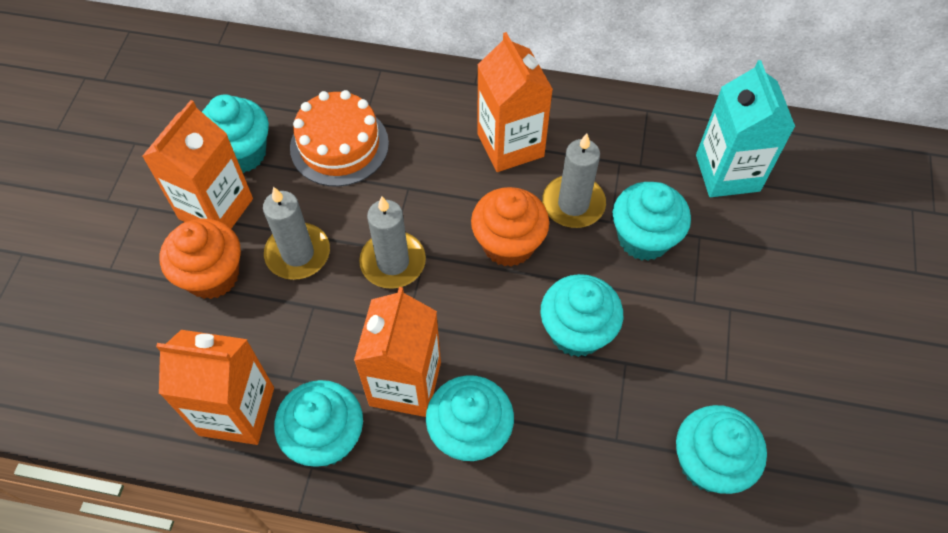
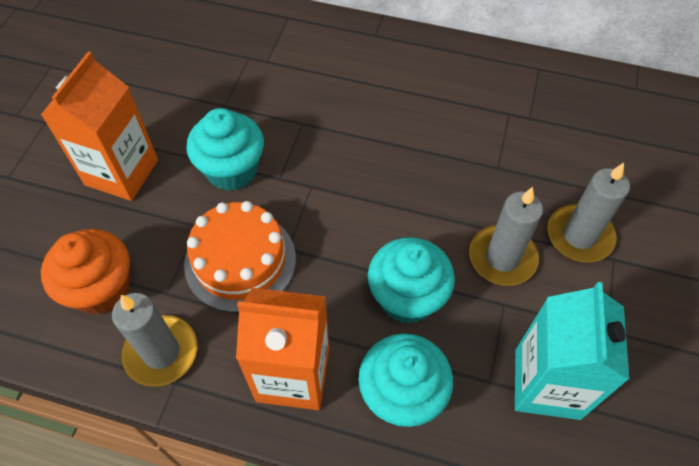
orange carton: [142,100,253,229] [156,330,274,445] [354,287,441,417] [477,32,553,172] = 4 -> [41,52,158,201] [236,288,329,410] = 2
orange cupcake: [160,219,241,299] [471,187,549,267] = 2 -> [41,229,130,315] = 1
turquoise cupcake: [202,94,269,173] [274,380,363,467] [426,375,514,461] [540,274,623,357] [613,182,691,261] [676,405,767,494] = 6 -> [186,108,264,191] [358,333,453,427] [368,237,455,324] = 3

